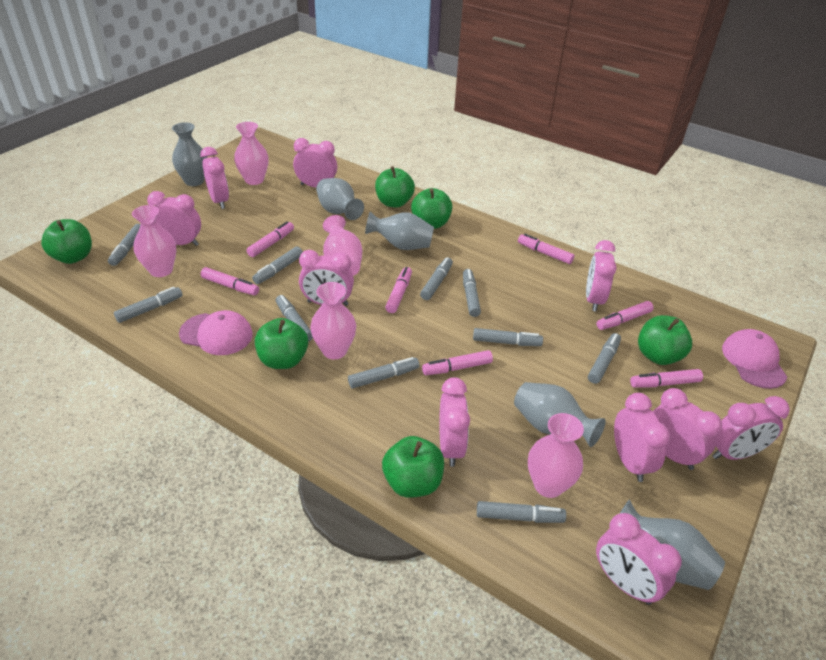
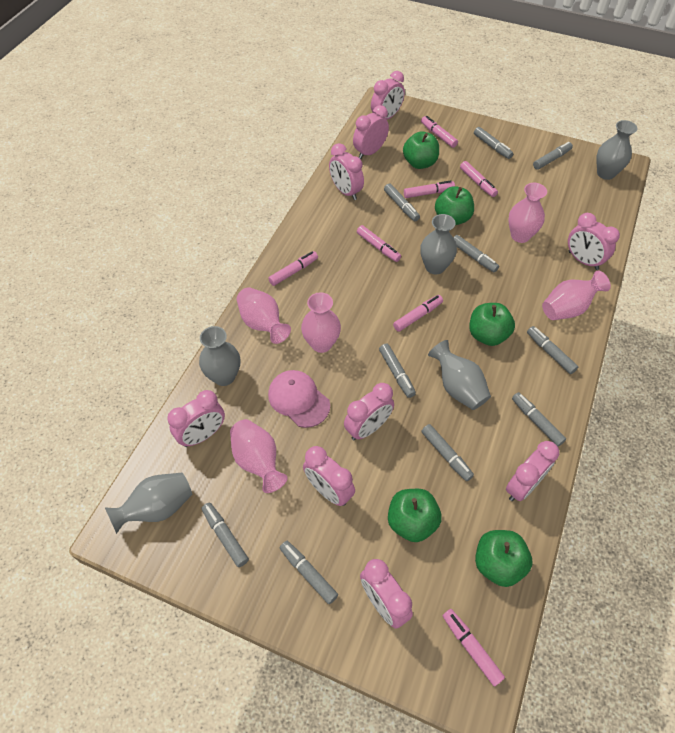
green apple: [41,219,92,264] [255,318,308,369] [375,166,415,208] [382,436,444,498] [411,188,452,229] [638,315,692,365] = 6 -> [388,489,442,542] [403,131,439,169] [435,186,474,225] [469,303,515,346] [475,530,532,587] = 5
pink cap: [179,310,253,355] [722,329,787,389] = 2 -> [268,370,330,428] = 1
pink clock: [147,191,201,246] [200,147,229,209] [293,138,337,187] [299,250,354,306] [439,377,470,467] [586,240,616,311] [596,513,682,605] [614,393,670,482] [652,388,722,470] [712,396,790,460] = 10 -> [167,390,225,447] [303,446,355,506] [329,143,364,200] [344,383,394,440] [353,105,389,159] [360,559,413,629] [371,71,405,120] [506,441,559,501] [568,213,620,270] = 9

